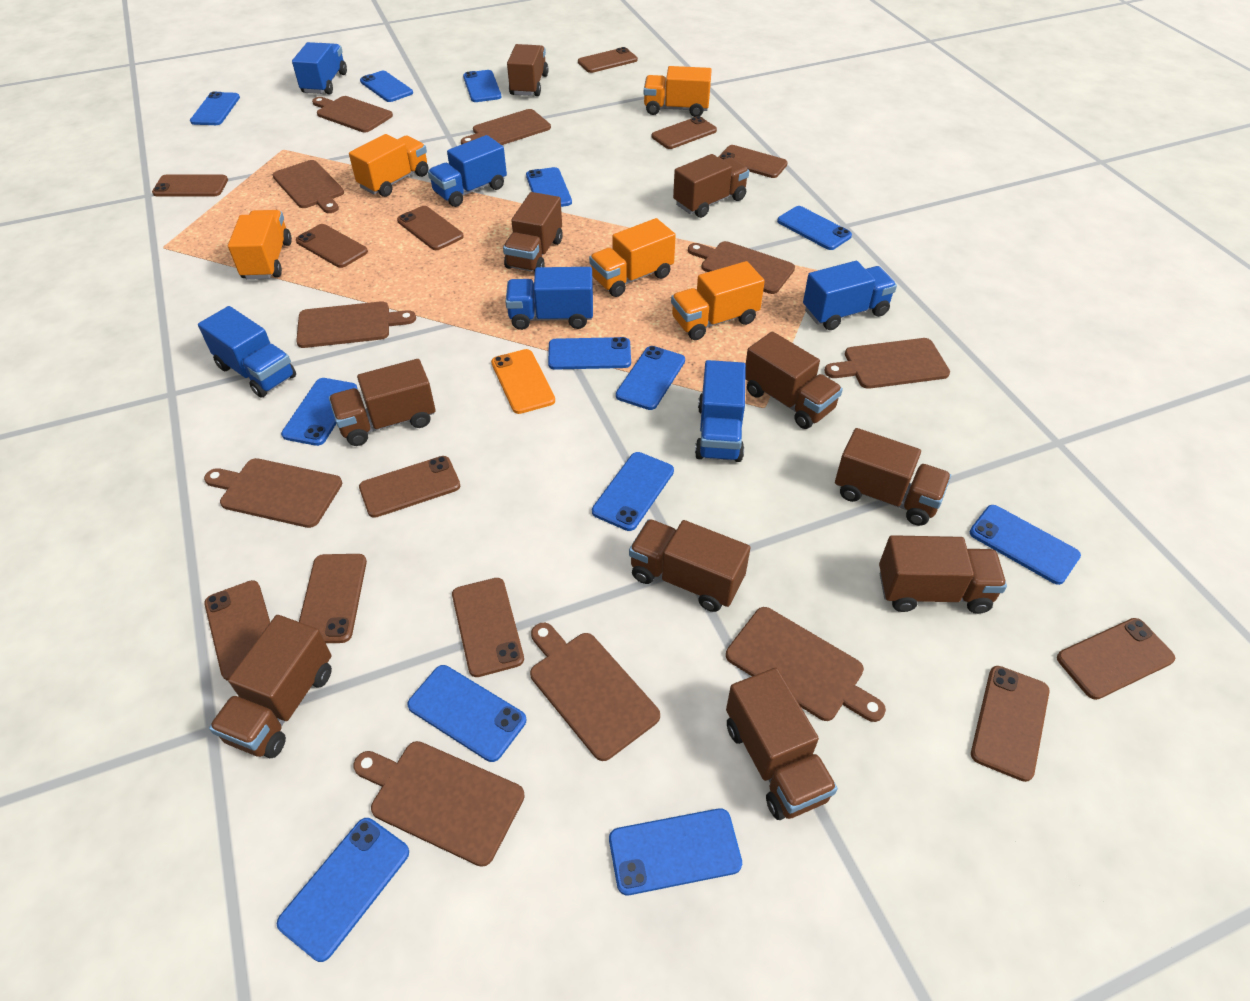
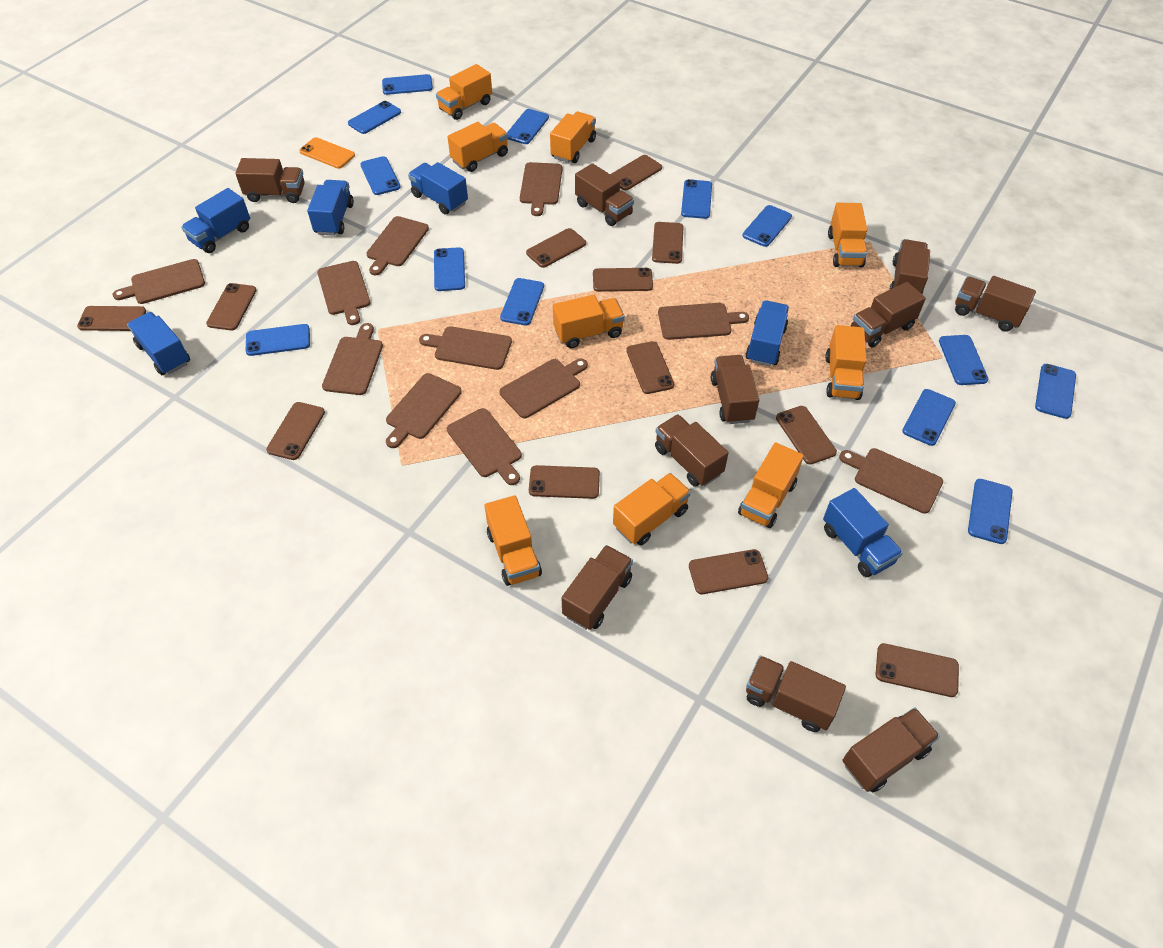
brown cutting board: [204,458,342,528] [273,160,344,213] [296,301,416,348] [312,96,393,133] [353,741,525,867] [461,109,551,145] [530,623,660,761] [688,241,795,294] [726,607,886,722] [824,338,950,389] = 10 -> [113,259,205,304] [317,261,370,325] [322,323,383,395] [366,216,429,276] [386,373,462,448] [419,326,512,370] [447,408,522,485] [499,358,588,418] [520,162,563,216] [658,303,749,340] [839,448,943,514] = 11
orange truck: [228,210,292,280] [349,134,428,197] [589,218,676,297] [644,66,712,117] [671,261,765,340] = 5 -> [436,64,492,120] [448,122,508,172] [485,495,542,586] [550,111,596,163] [553,295,625,348] [613,473,691,545] [738,442,804,528] [825,325,866,400] [828,203,867,268] = 9

